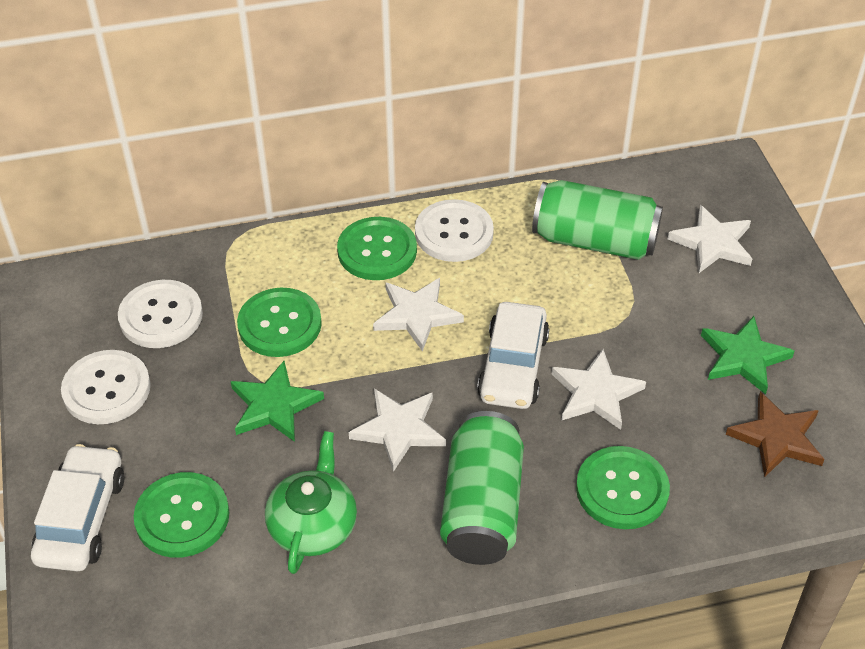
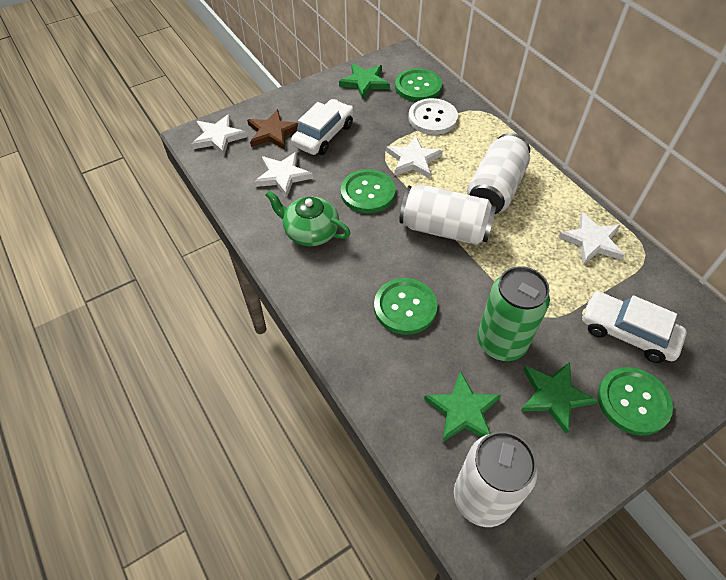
green can: [440,411,524,565] [532,180,663,260] = 2 -> [477,266,550,361] = 1
green star: [230,361,324,442] [701,316,794,394] = 2 -> [339,64,390,99] [424,371,501,442] [521,362,598,434] = 3
white button: [61,350,151,424] [118,280,203,348] [415,199,494,262] = 3 -> [408,98,458,135] = 1
white can: none = 0 -> [399,185,496,245] [454,431,537,527] [467,133,530,214] = 3

